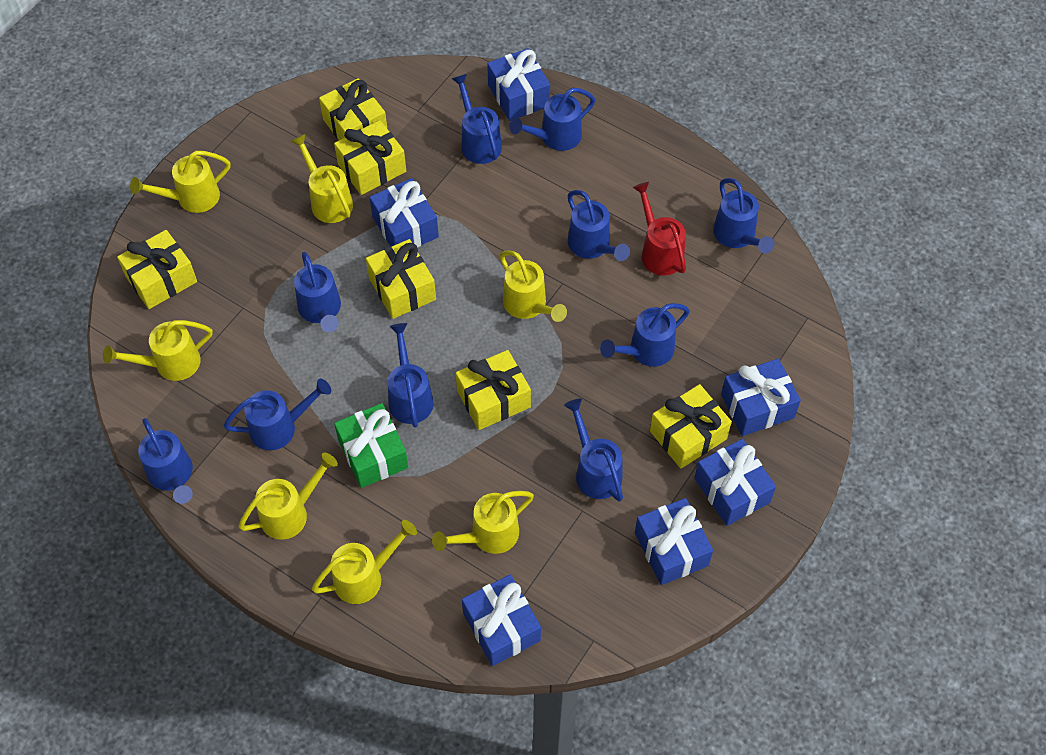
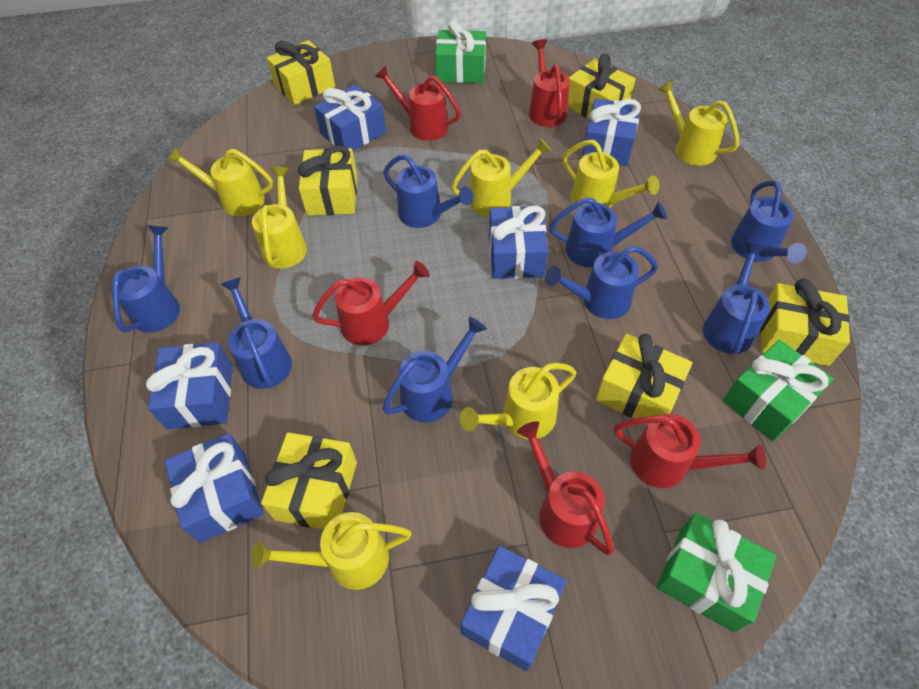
blue watering can: [138,418,193,504] [224,379,331,450] [294,252,341,332] [388,323,434,428] [452,74,502,164] [509,88,595,151] [564,399,623,502] [567,190,630,261] [600,303,690,367] [713,178,774,254] = 10 -> [111,225,180,333] [220,277,292,389] [383,154,474,228] [383,317,487,422] [545,246,658,319] [549,197,667,268] [703,242,770,354] [731,180,807,264] = 8
green gift: [334,403,408,488] = 1 -> [435,20,486,83] [656,513,776,632] [723,340,834,442] = 3
red watering can: [633,182,686,275] = 1 -> [312,261,430,345] [375,65,461,141] [517,421,614,555] [529,39,570,127] [614,414,766,488] = 5

